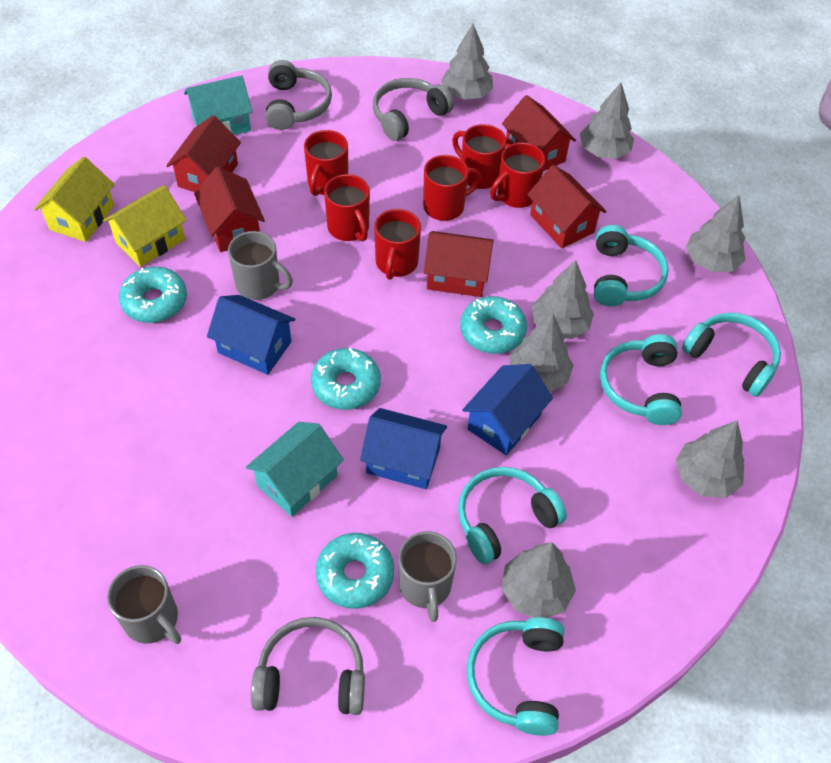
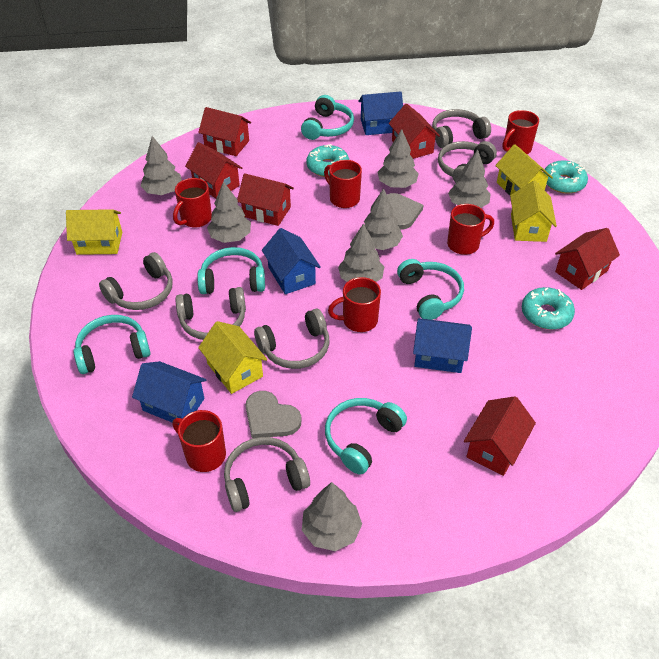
blue house: [207,295,295,375] [360,408,447,489] [462,364,553,455] = 3 -> [132,361,206,425] [262,228,321,294] [358,91,403,135] [413,318,472,373] = 4
grey headphones: [251,617,365,715] [265,60,332,130] [373,78,454,141] = 3 -> [99,252,173,310] [176,287,246,340] [224,437,310,512] [254,309,329,369] [432,109,491,148] [438,141,497,183] = 6
grey heart: none = 0 -> [246,391,302,438] [387,193,423,230] = 2
grey mug: [107,565,181,644] [228,231,293,300] [399,531,457,622] = 3 -> none = 0
red house: [166,115,241,192] [194,167,265,252] [424,231,494,297] [502,95,576,171] [527,165,607,248] = 5 -> [185,142,242,198] [198,107,251,156] [237,173,294,226] [389,104,440,159] [464,396,536,476] [555,228,620,290] = 6
turquoise donut: [119,267,187,323] [311,348,381,410] [316,533,394,609] [460,296,527,354] = 4 -> [307,144,349,177] [522,287,575,330] [544,160,588,194] = 3
turquoise house: [184,75,253,135] [246,422,344,517] = 2 -> none = 0
yellow house: [34,157,115,242] [103,185,187,267] = 2 -> [66,209,122,255] [198,321,267,394] [495,144,553,195] [510,180,557,242] = 4

